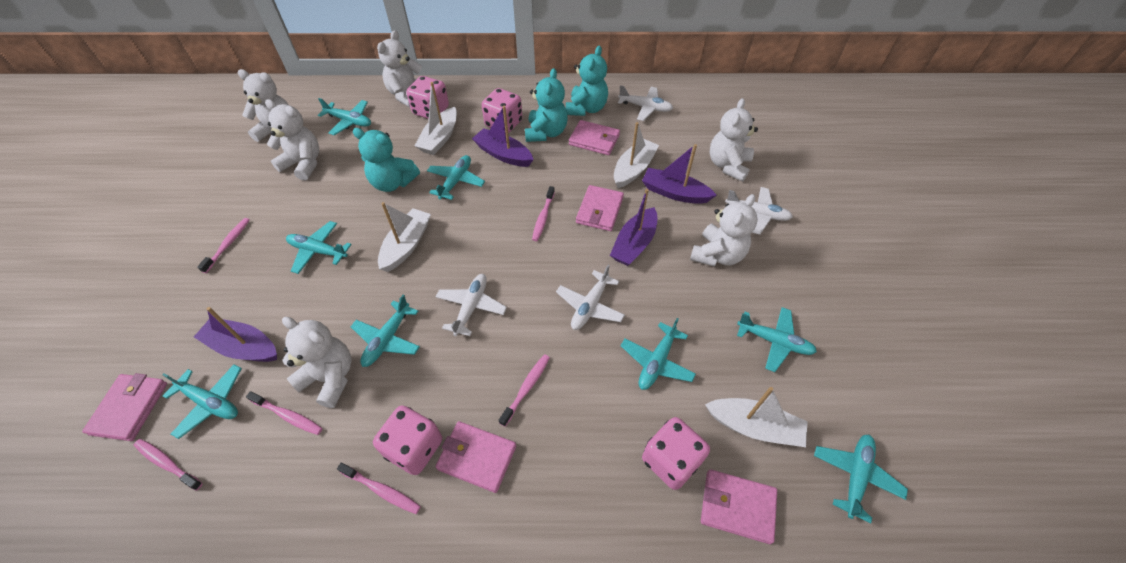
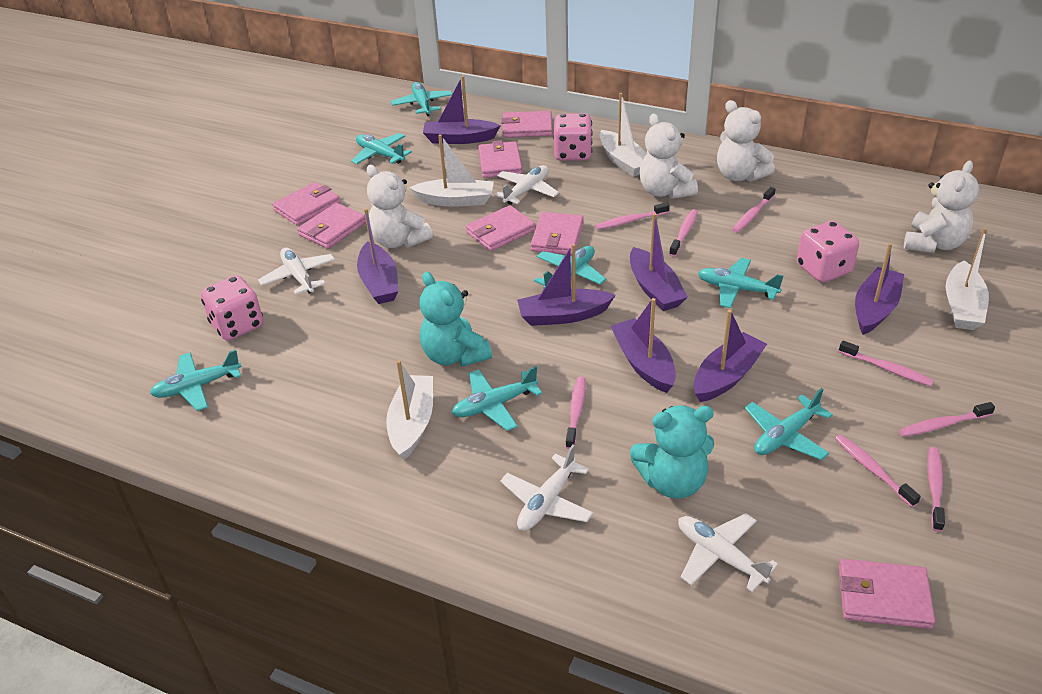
pink dice: [373,405,442,475] [406,76,449,119] [482,88,522,133] [642,417,710,490] = 4 -> [201,275,263,341] [553,113,592,161] [797,221,859,283] = 3
pink toothbrush: [134,439,203,491] [197,218,250,273] [246,391,323,435] [337,463,421,514] [499,354,550,427] [532,186,555,241] = 6 -> [566,377,586,449] [595,202,670,230] [669,209,698,257] [732,187,775,232] [835,435,921,507] [839,340,934,386] [899,402,995,437] [928,447,945,532] = 8
pink wallet: [82,373,167,441] [436,421,516,493] [569,120,620,155] [576,185,624,231] [701,469,777,544] = 5 -> [272,182,340,226] [297,203,366,249] [466,205,536,251] [478,140,522,178] [501,111,553,138] [530,212,584,255] [839,559,935,629] = 7
purple boat: [194,307,277,362] [472,106,534,167] [610,189,657,266] [642,144,717,204] = 4 -> [357,208,399,304] [423,76,501,144] [517,244,616,326] [610,298,676,393] [630,213,688,311] [694,310,767,402] [855,243,904,335] = 7
turquoise plane: [162,364,242,439] [286,221,352,274] [318,98,371,135] [351,295,420,367] [427,155,485,200] [620,318,696,390] [737,307,817,372] [814,435,908,524] = 8 -> [150,350,242,411] [351,133,412,164] [391,82,452,116] [452,366,542,431] [534,246,606,289] [698,258,783,308] [745,388,833,460] = 7
turquoise teddy bear: [353,128,420,192] [525,68,568,142] [566,46,608,116] = 3 -> [420,272,492,367] [630,406,714,499] = 2
white teddy bear: [238,69,289,142] [265,99,319,181] [282,317,352,408] [377,30,422,107] [690,194,758,267] [709,98,758,182] = 6 -> [367,165,433,248] [639,114,698,199] [717,100,775,182] [904,160,979,253] = 4

